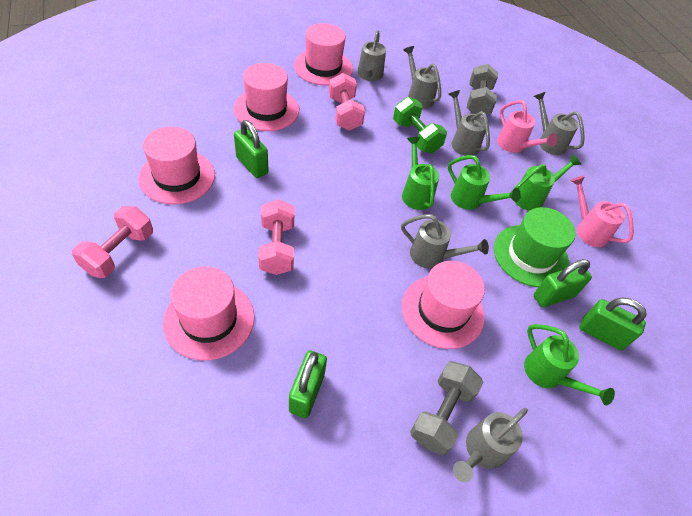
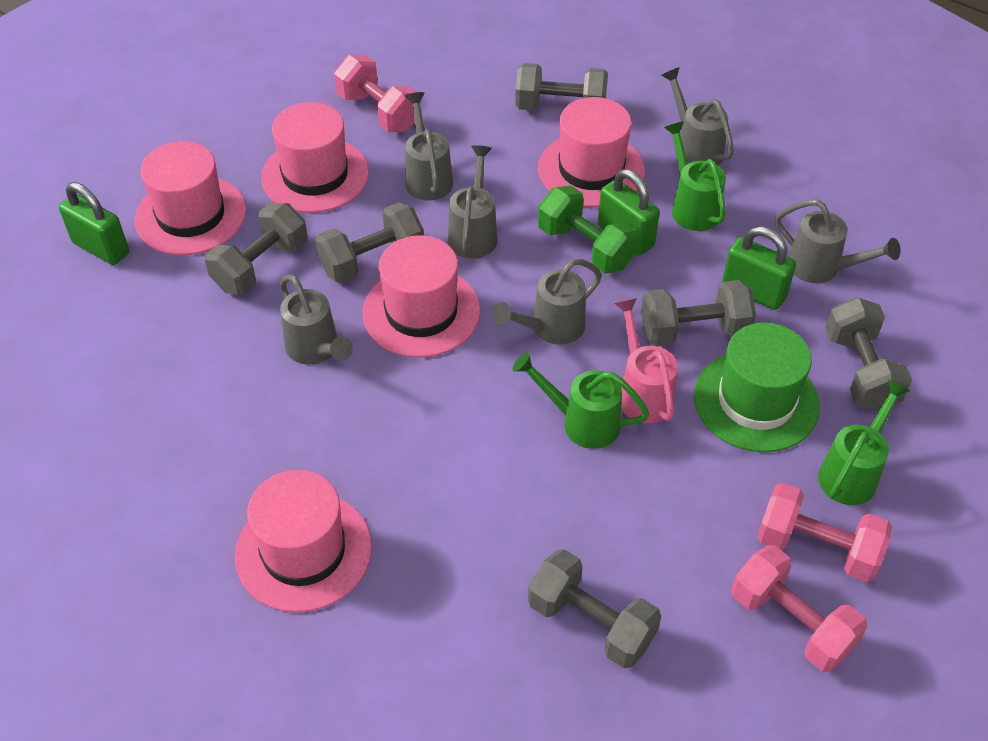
green padlock: [234,120,269,178] [289,351,327,418] [534,259,592,308] [580,298,647,350] = 4 -> [59,182,129,265] [598,169,660,255] [722,226,796,310] = 3
green watering can: [402,137,439,210] [448,155,521,210] [513,154,581,211] [524,324,615,406] = 4 -> [513,352,649,449] [664,121,726,231] [818,380,911,505] = 3
grey dumbbell: [410,361,484,456] [467,64,498,114] = 2 -> [205,203,308,295] [315,202,424,283] [515,63,608,110] [528,549,661,668] [641,280,756,346] [825,297,912,411] = 6
pink watering can: [497,100,557,153] [570,176,634,247] = 2 -> [614,298,678,423] = 1

